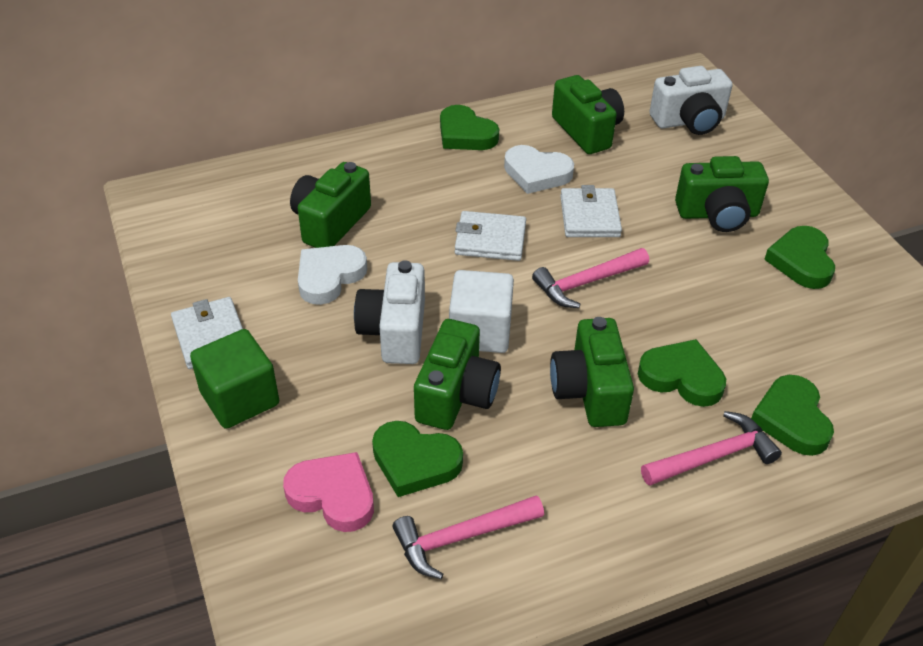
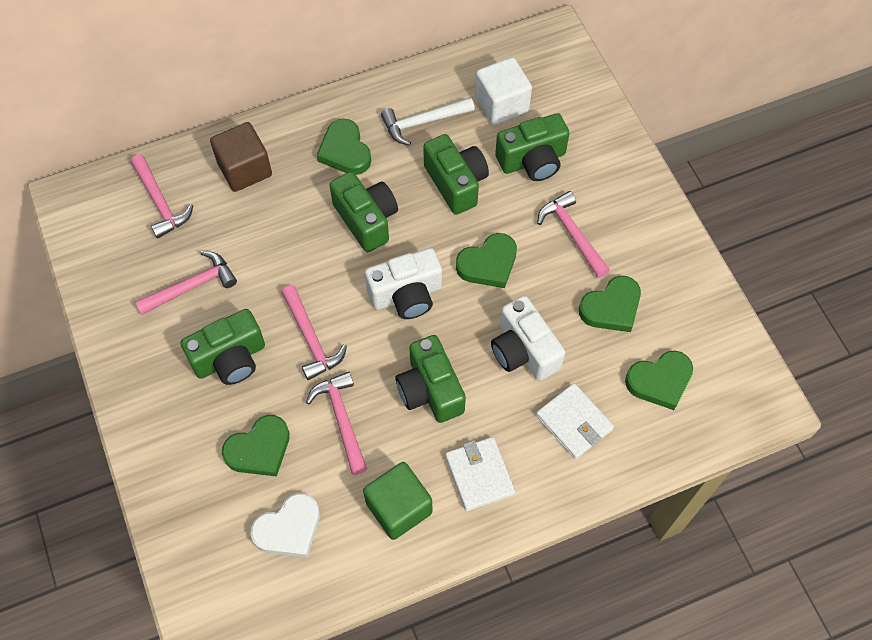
brown cube: none = 0 -> [210,122,272,192] = 1
pink hammer: [392,495,544,579] [532,248,649,308] [641,411,782,486] = 3 -> [131,154,193,239] [135,251,237,315] [281,285,347,380] [306,372,367,475] [537,191,610,278] = 5
pink heart: [283,452,374,532] = 1 -> none = 0
white hammer: none = 0 -> [381,97,475,146] = 1
white heart: [298,245,367,305] [504,145,574,194] = 2 -> [251,493,320,557] = 1
white wallet: [171,297,243,369] [455,211,526,261] [560,185,622,237] = 3 -> [445,437,515,511] [536,383,614,459] = 2

